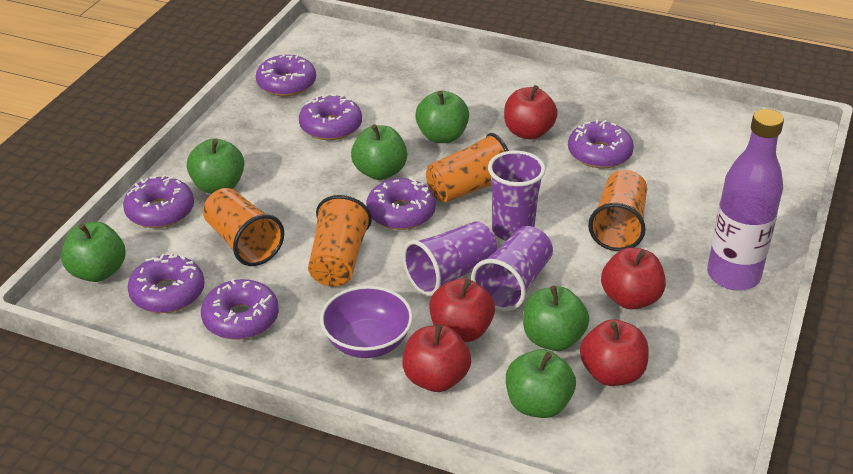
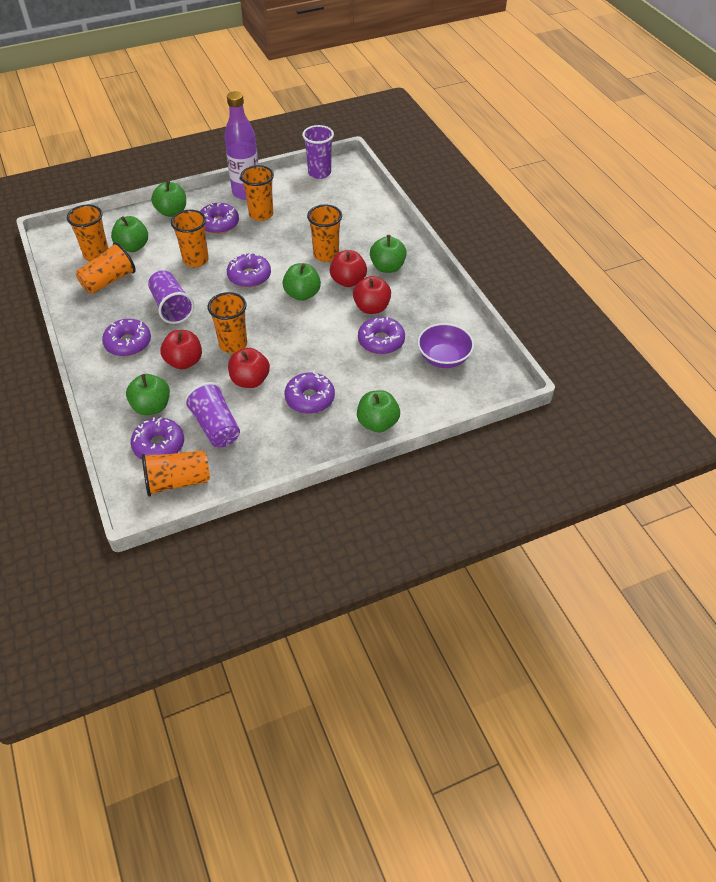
orange cup: [203,188,284,266] [308,195,372,287] [426,133,509,203] [588,170,647,251] = 4 -> [67,205,108,261] [76,242,136,294] [142,450,210,497] [171,210,209,267] [208,292,247,353] [240,165,274,221] [307,204,342,262] = 7
purple donut: [123,175,194,228] [128,253,205,313] [201,279,279,340] [256,55,316,96] [299,94,362,140] [366,177,436,230] [568,120,634,168] = 7 -> [102,319,151,356] [131,417,184,459] [200,203,239,234] [227,252,271,288] [284,372,335,414] [358,317,405,354] = 6
red apple: [402,324,471,392] [429,278,495,342] [504,85,558,140] [580,319,649,386] [601,247,666,310] = 5 -> [160,330,202,370] [228,348,270,388] [330,250,367,287] [353,276,391,314] = 4

